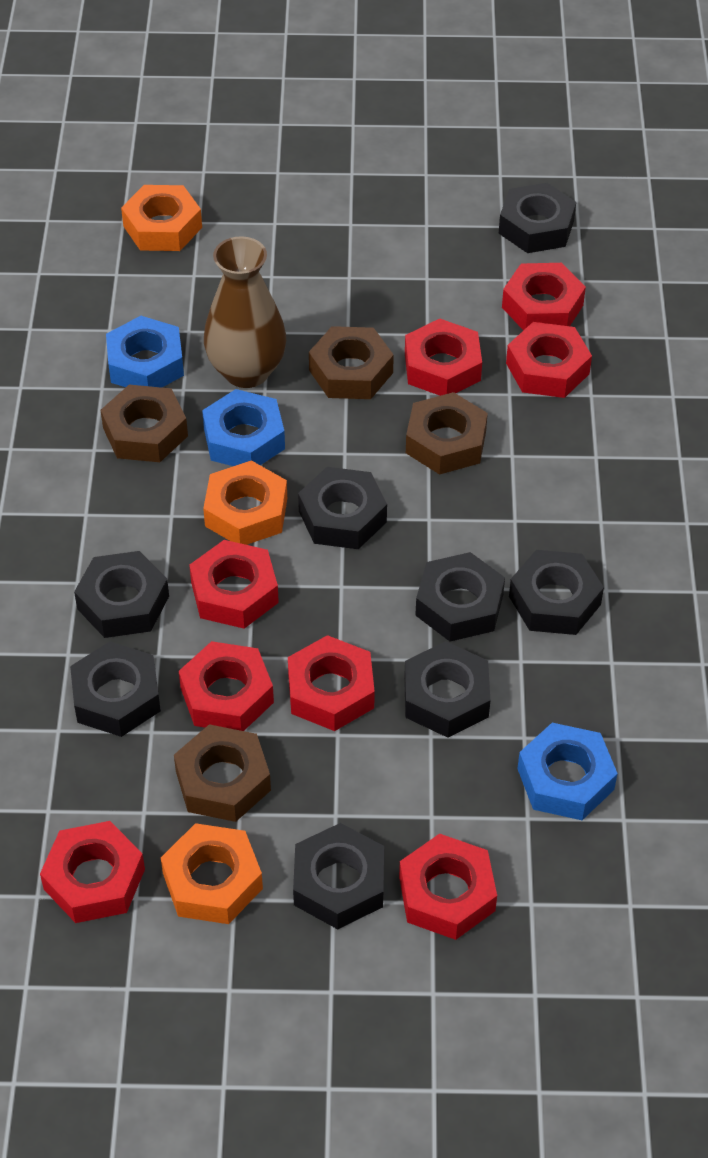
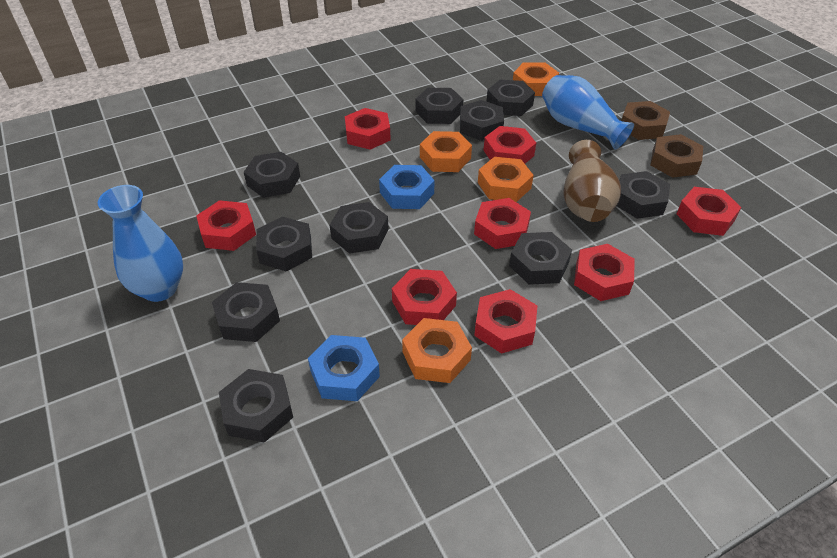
black nut: [70,641,161,737] [74,551,169,638] [293,823,384,929] [298,467,387,549] [404,641,490,738] [415,552,505,642] [499,183,576,253] [509,550,604,635] = 8 -> [212,282,280,342] [219,369,293,443] [244,152,300,198] [256,217,312,272] [330,202,389,254] [415,88,464,124] [460,100,504,141] [487,80,535,116] [509,232,572,285] [617,171,670,219] = 10
blue nut: [106,316,184,388] [202,389,285,466] [517,723,618,820] = 3 -> [308,335,380,401] [379,165,435,209] = 2
blue vase: none = 0 -> [98,185,183,302] [542,75,634,149] = 2
brown nut: [101,385,188,462] [174,724,271,822] [309,326,394,399] [406,392,488,475] = 4 -> [621,101,670,140] [650,134,703,178] = 2
orange nut: [121,185,202,251] [161,823,263,924] [203,460,287,545] = 3 -> [402,318,472,383] [420,131,472,172] [478,157,534,202] [513,62,559,96] = 4

